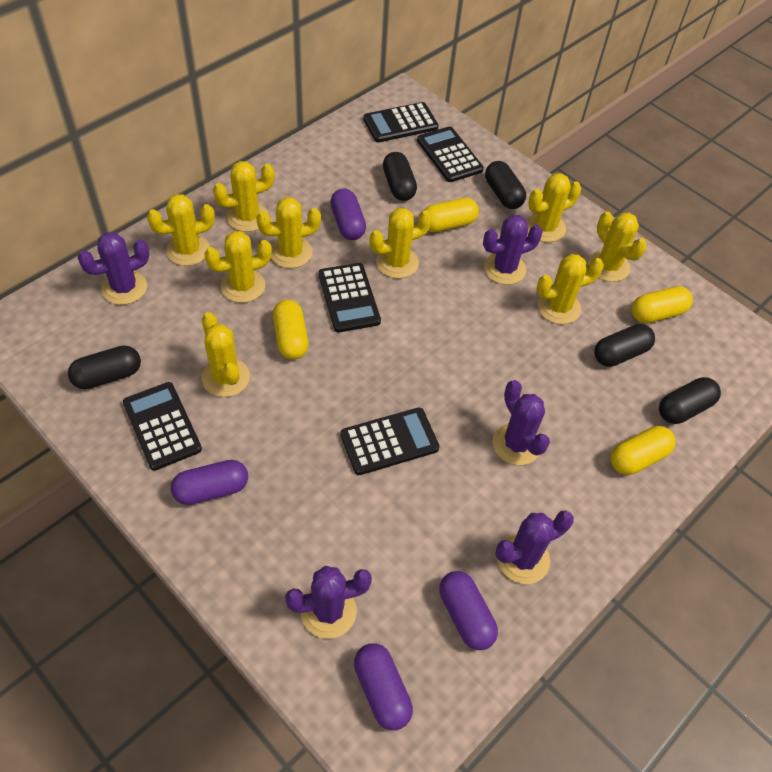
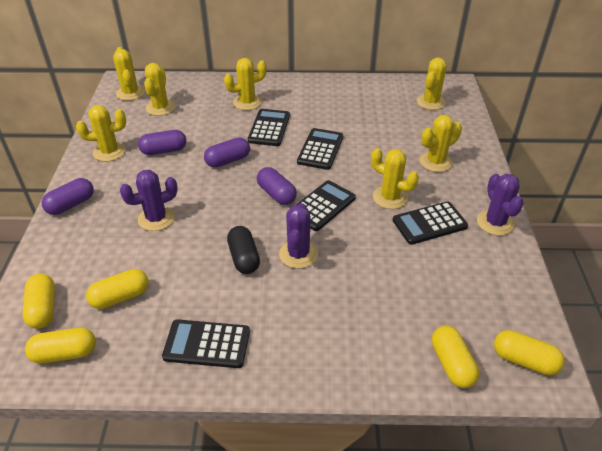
black capsule: [68,345,141,389] [383,152,417,201] [485,161,526,209] [594,324,655,367] [659,377,721,424] = 5 -> [227,226,260,274] = 1
purple cactus: [78,232,149,305] [285,566,372,639] [483,215,543,285] [493,380,550,465] [496,511,574,584] = 5 -> [120,170,178,231] [279,203,318,269] [477,174,524,236] = 3
yellow cactus: [147,194,215,266] [202,312,250,397] [204,231,272,303] [213,161,275,232] [256,197,321,268] [369,208,432,278] [527,173,581,242] [536,254,604,324] [588,211,647,282] = 9 -> [76,105,126,162] [113,47,145,101] [144,63,176,116] [224,58,267,110] [371,148,419,209] [417,58,446,110] [420,115,462,172] = 7
yellow capsule: [273,300,309,360] [423,198,479,232] [611,426,676,475] [631,286,693,323] = 4 -> [23,274,55,329] [25,327,96,364] [86,269,149,309] [432,326,479,388] [494,330,565,375] = 5

